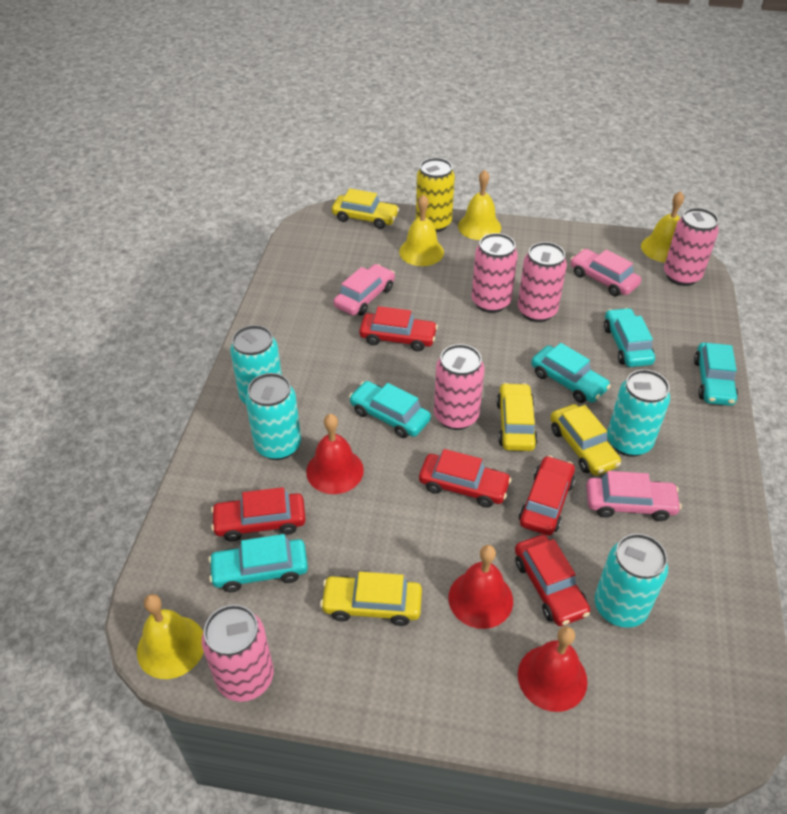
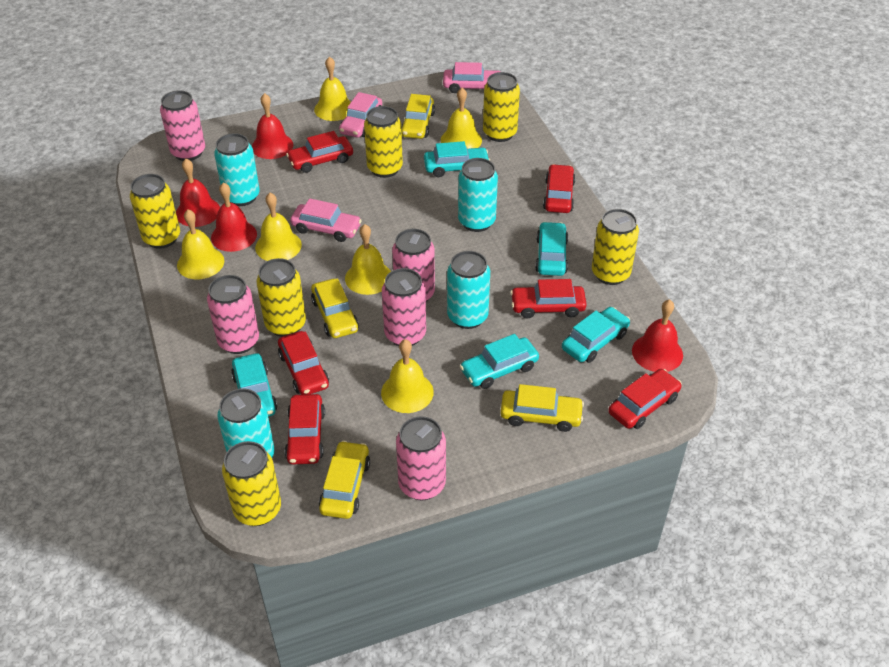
red bell: [306,414,364,494] [448,545,513,629] [518,626,588,712] = 3 -> [176,159,220,227] [211,182,257,252] [252,93,293,159] [632,300,683,372] = 4
red car: [211,487,306,541] [359,306,438,351] [419,449,512,508] [515,535,590,626] [519,456,575,536] = 5 -> [278,331,329,395] [285,394,325,464] [286,131,353,173] [510,279,587,319] [543,164,576,213] [608,369,682,429] = 6
yellow bell: [137,594,204,679] [399,194,444,266] [458,170,501,240] [641,191,684,263] = 4 -> [177,209,224,279] [255,193,302,261] [314,56,351,121] [345,224,391,295] [381,339,434,413] [441,88,482,149] = 6
yellow can: [416,158,455,232] = 1 -> [130,174,180,249] [222,441,281,526] [257,258,306,337] [364,106,403,178] [483,72,520,142] [592,209,639,285] = 6

